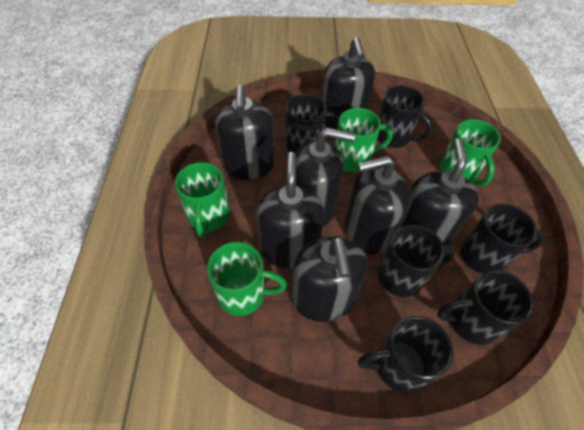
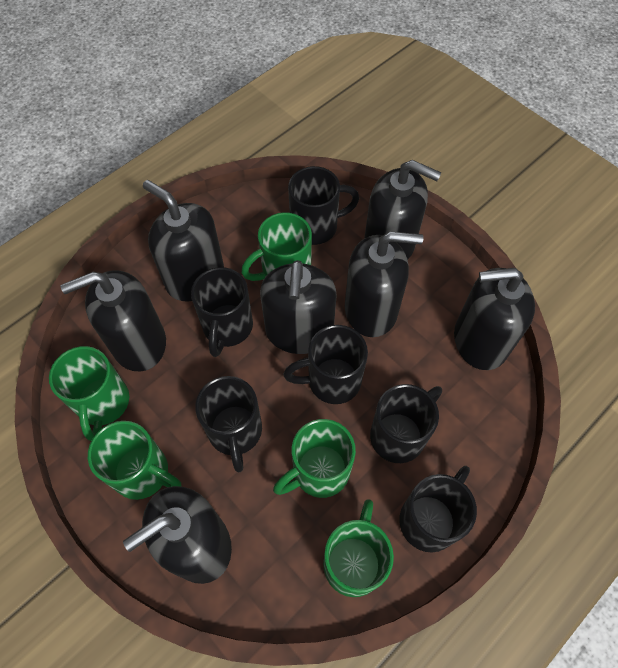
green mug: [175,162,230,238] [207,242,287,316] [335,108,393,172] [439,119,501,186] = 4 -> [49,346,129,441] [88,421,181,500] [241,212,312,281] [273,419,356,498] [323,499,394,597] = 5

